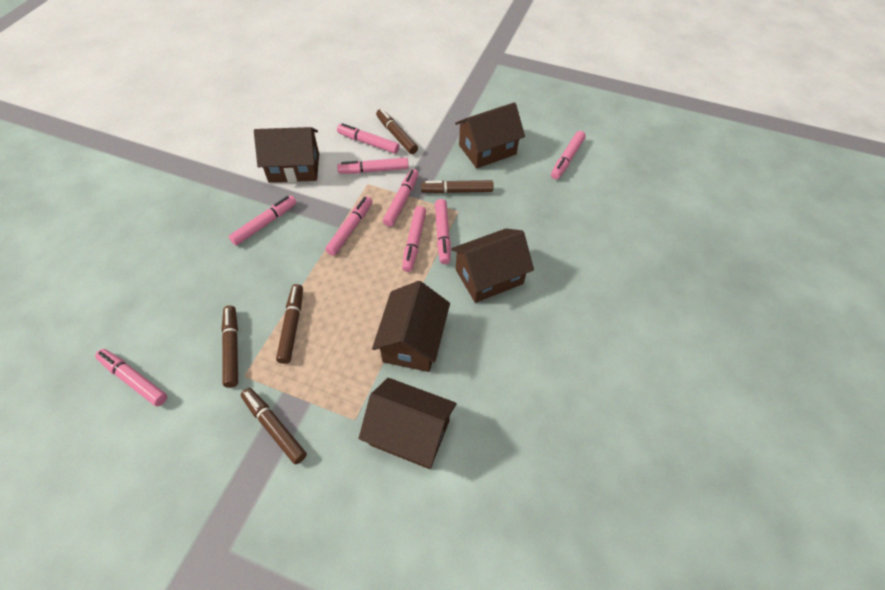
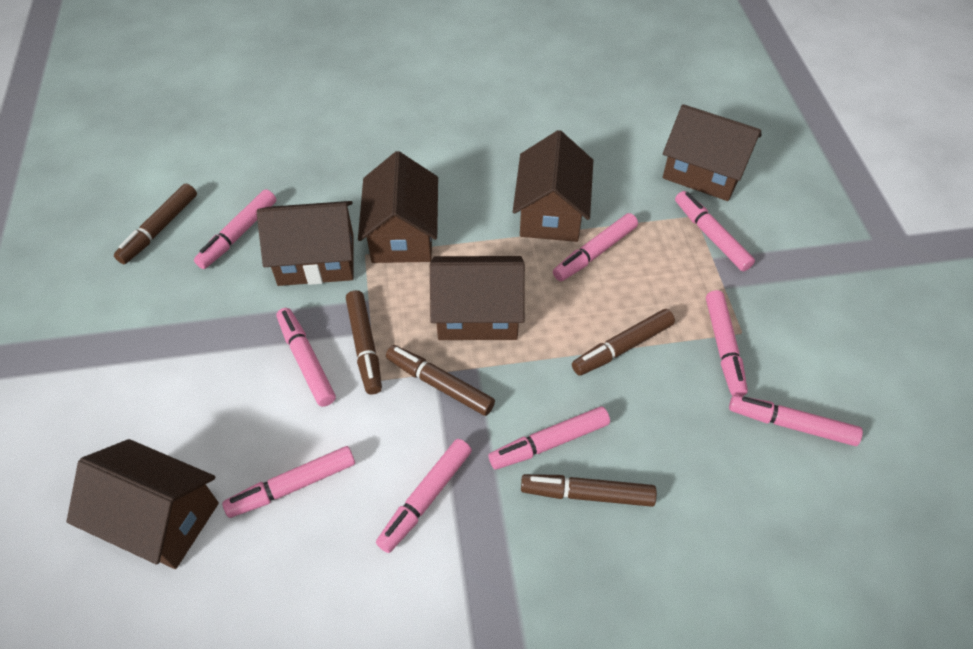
brown house: [254,127,319,183] [359,378,456,469] [372,281,450,372] [451,229,534,303] [455,102,525,168] = 5 -> [66,439,219,569] [257,201,354,286] [358,151,438,263] [430,256,525,340] [513,130,593,242] [663,104,761,201] = 6

